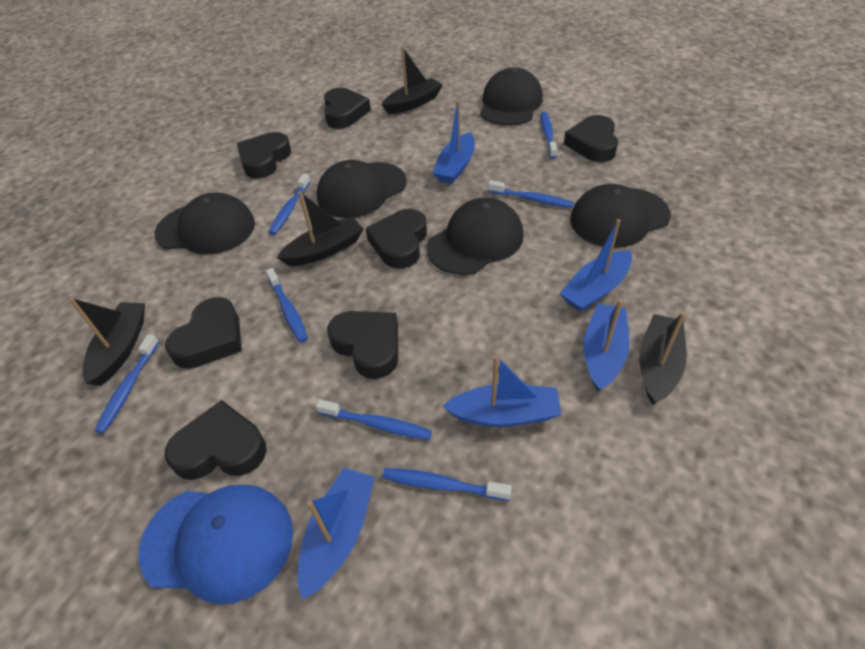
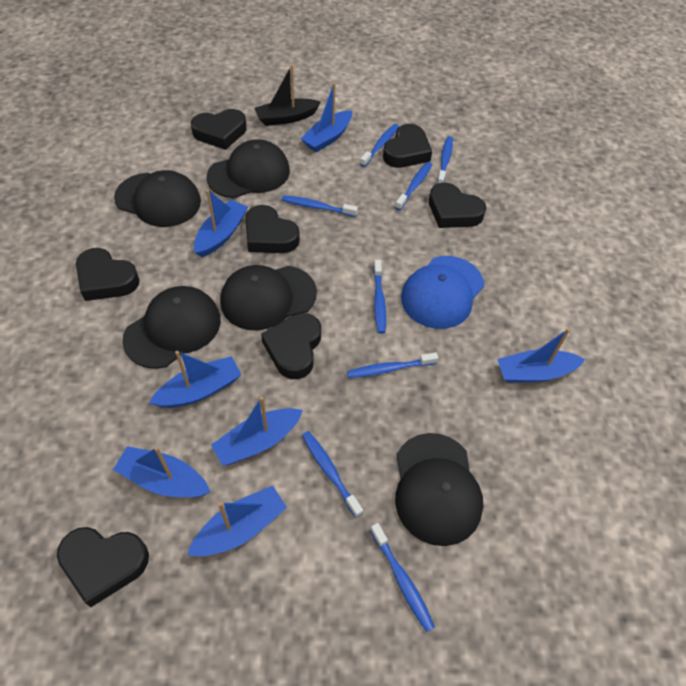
black boat: [69,298,145,386] [277,191,364,266] [381,47,443,114] [639,312,687,405] = 4 -> [255,65,321,126] = 1
blue boat: [298,468,375,600] [433,100,475,184] [443,355,562,427] [560,219,632,312] [584,299,629,392] = 5 -> [113,446,210,497] [149,351,242,408] [187,485,287,557] [194,190,248,257] [211,396,303,466] [301,83,352,152] [497,328,585,383] = 7
blue toothbrush: [95,334,159,433] [266,268,308,343] [269,173,311,235] [316,399,432,440] [382,468,512,501] [488,180,574,208] [541,112,557,159] = 7 -> [282,195,358,217] [302,431,363,518] [347,352,438,378] [360,124,399,167] [370,523,435,632] [373,260,386,334] [395,162,432,210] [437,136,453,184] = 8

